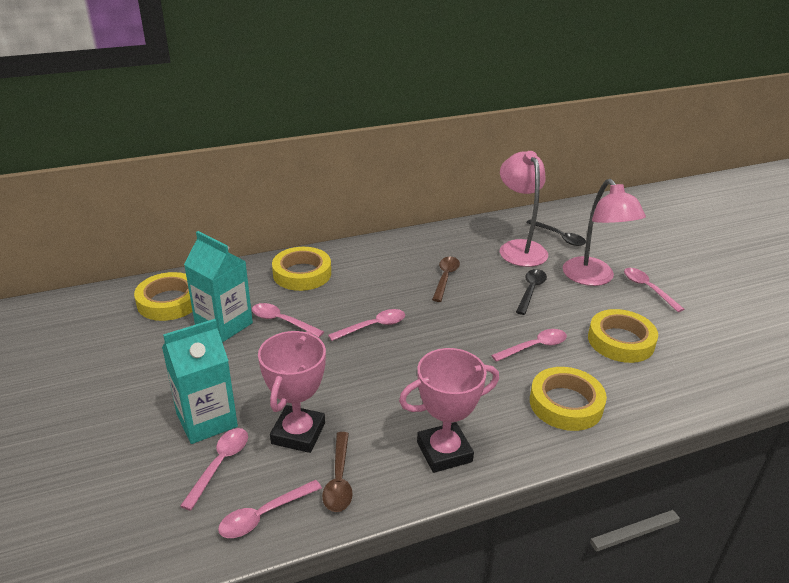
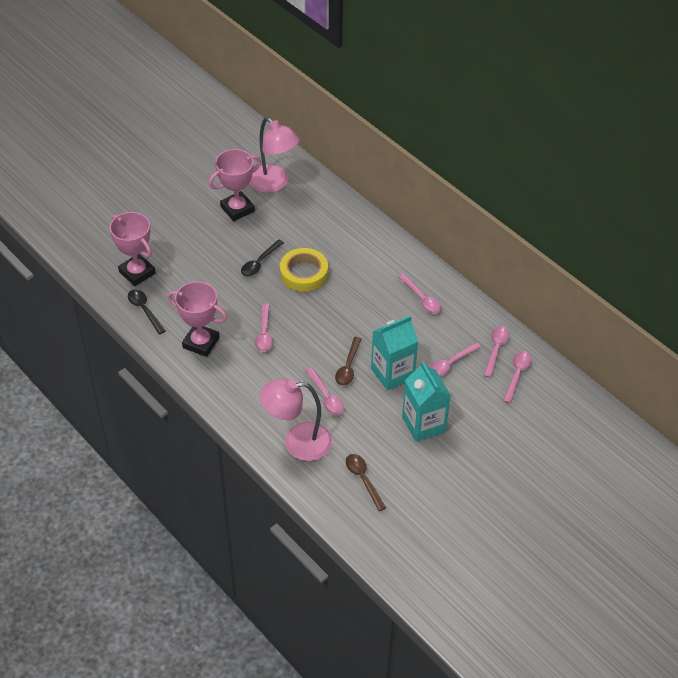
pink trophy: [258,331,326,453] [399,348,499,473] = 2 -> [110,212,156,286] [167,281,227,357] [209,149,261,221] = 3
yellow tape: [134,272,193,321] [272,247,331,291] [530,367,607,431] [588,309,658,363] = 4 -> [280,248,328,292] = 1

